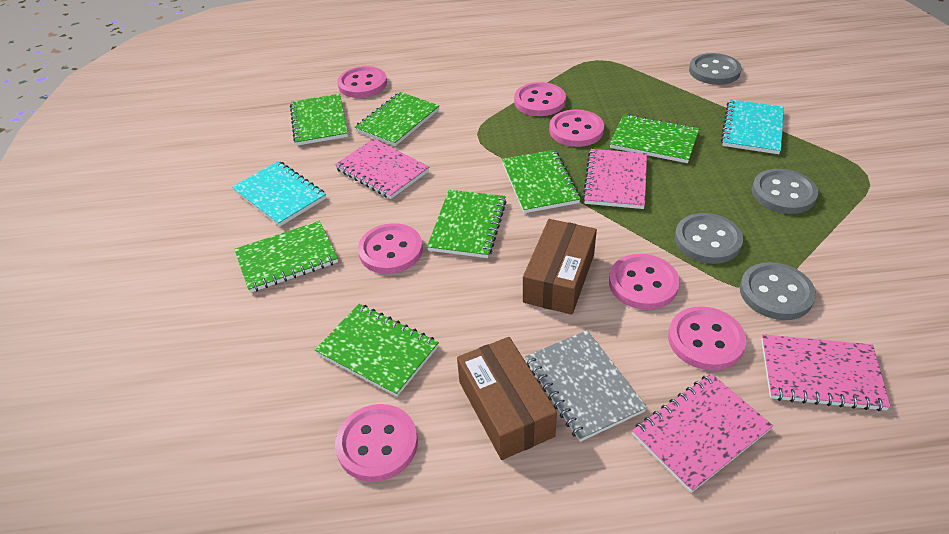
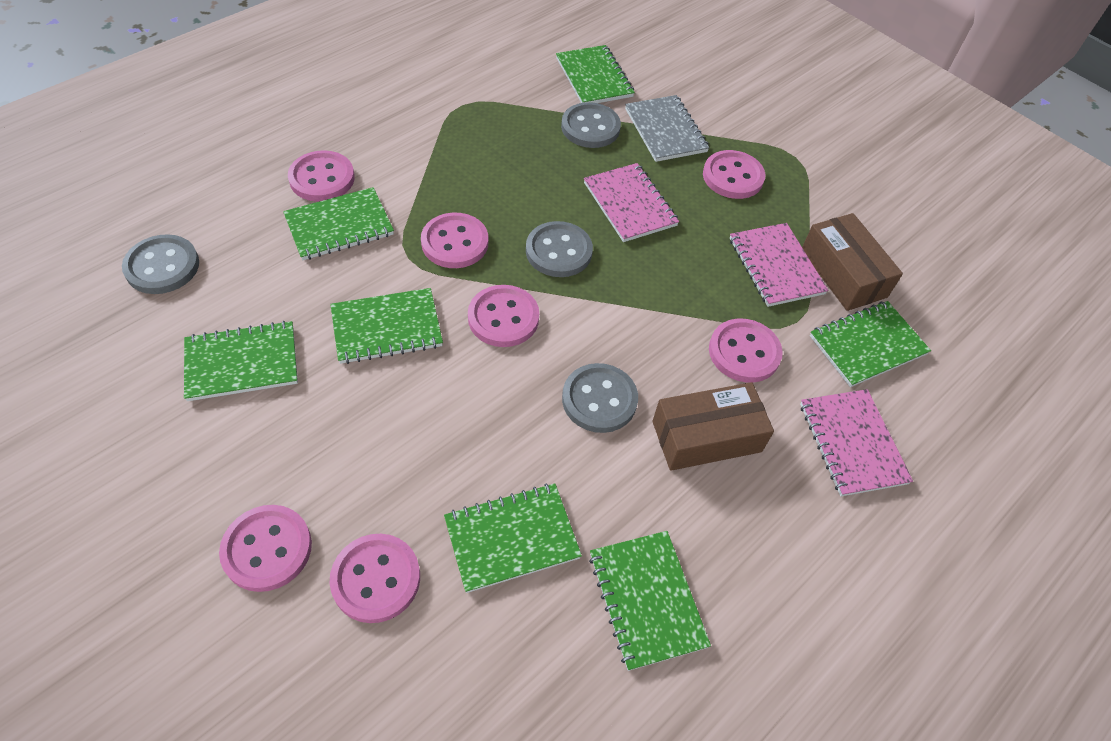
pink notebook: [335,139,429,199] [582,149,647,209] [632,374,773,493] [761,334,891,411] = 4 -> [584,163,679,242] [730,223,828,307] [800,389,913,496] = 3
turquoise notebook: [232,161,326,226] [721,99,784,154] = 2 -> none = 0

